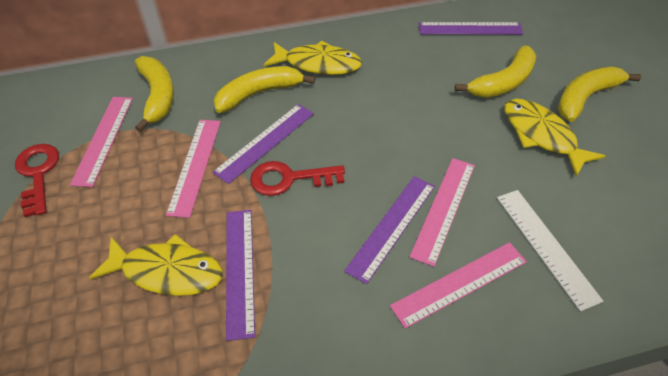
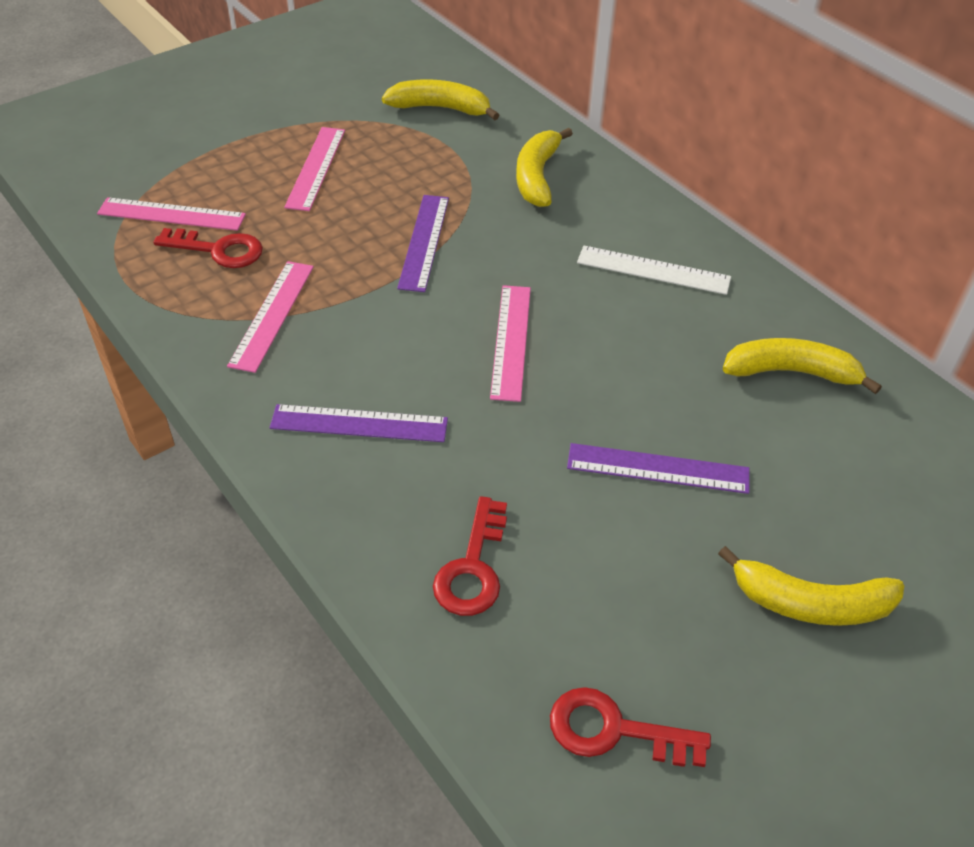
purple ruler: [212,104,314,184] [226,210,255,341] [344,176,435,284] [419,22,523,35] = 4 -> [270,404,448,442] [397,195,449,292] [567,443,749,494] = 3
red key: [15,144,59,217] [250,161,345,196] = 2 -> [153,228,263,268] [433,496,507,616] [550,687,711,767] = 3
yellow fish: [89,234,223,296] [264,41,362,75] [504,99,606,177] = 3 -> none = 0

